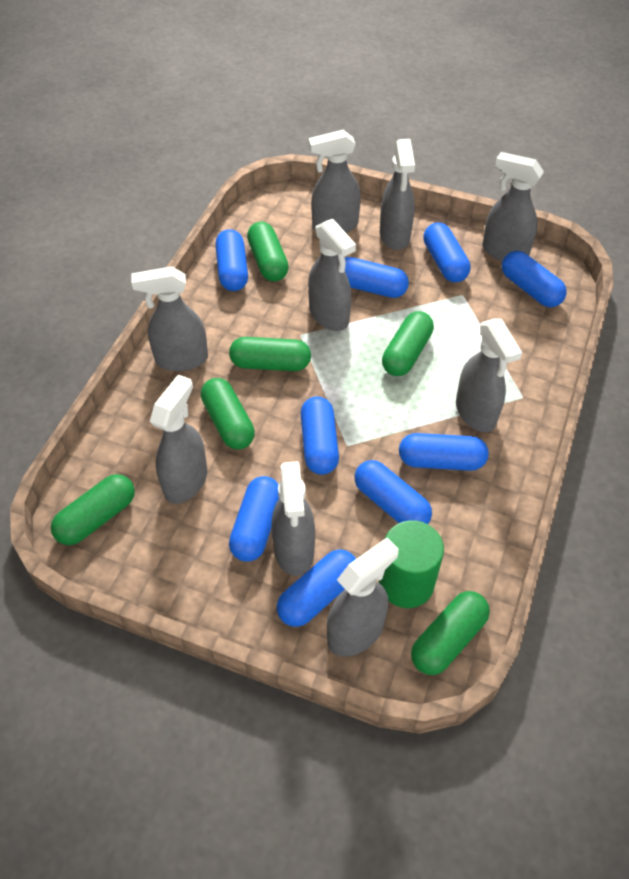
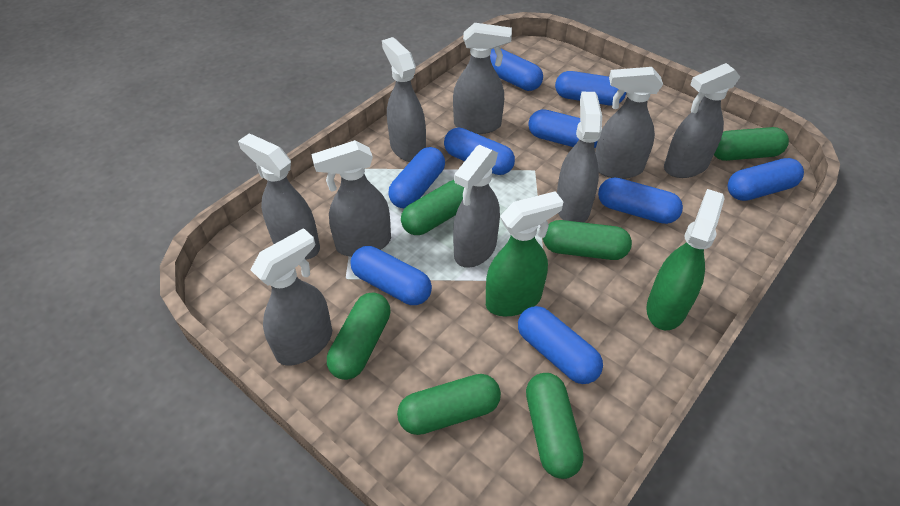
green cylinder: [379,520,444,608] = 1 -> none = 0
green spray bottle: none = 0 -> [486,191,564,316] [646,189,725,330] = 2

